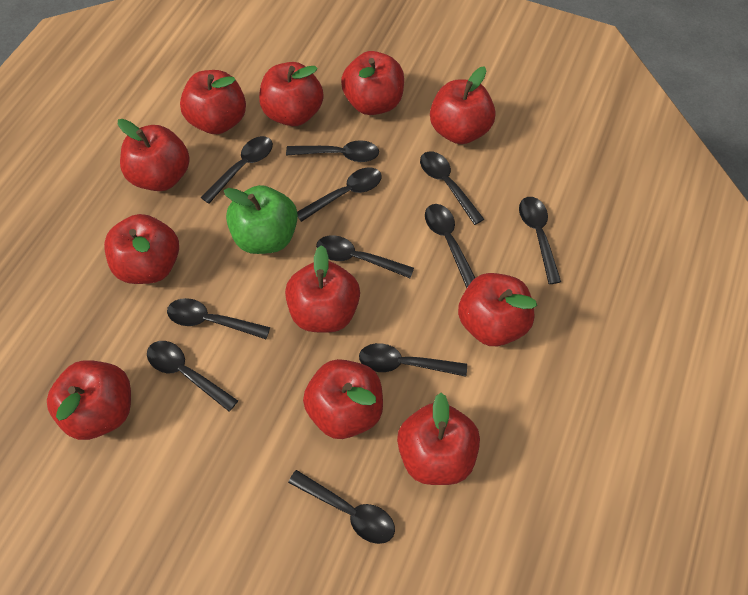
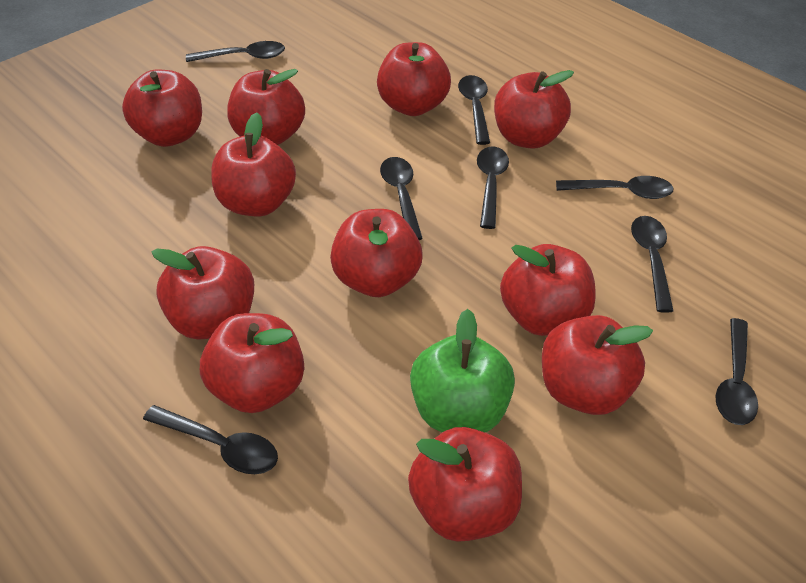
black spoon: [147,341,238,412] [167,298,270,339] [201,136,273,204] [286,140,379,162] [288,470,395,544] [297,167,382,222] [316,235,414,278] [359,343,467,377] [420,151,484,225] [425,204,475,288] [519,197,561,284] = 11 -> [143,405,278,474] [186,41,285,62] [380,157,423,240] [458,75,490,145] [477,147,509,229] [556,176,674,199] [631,216,674,313] [716,318,758,425] = 8

